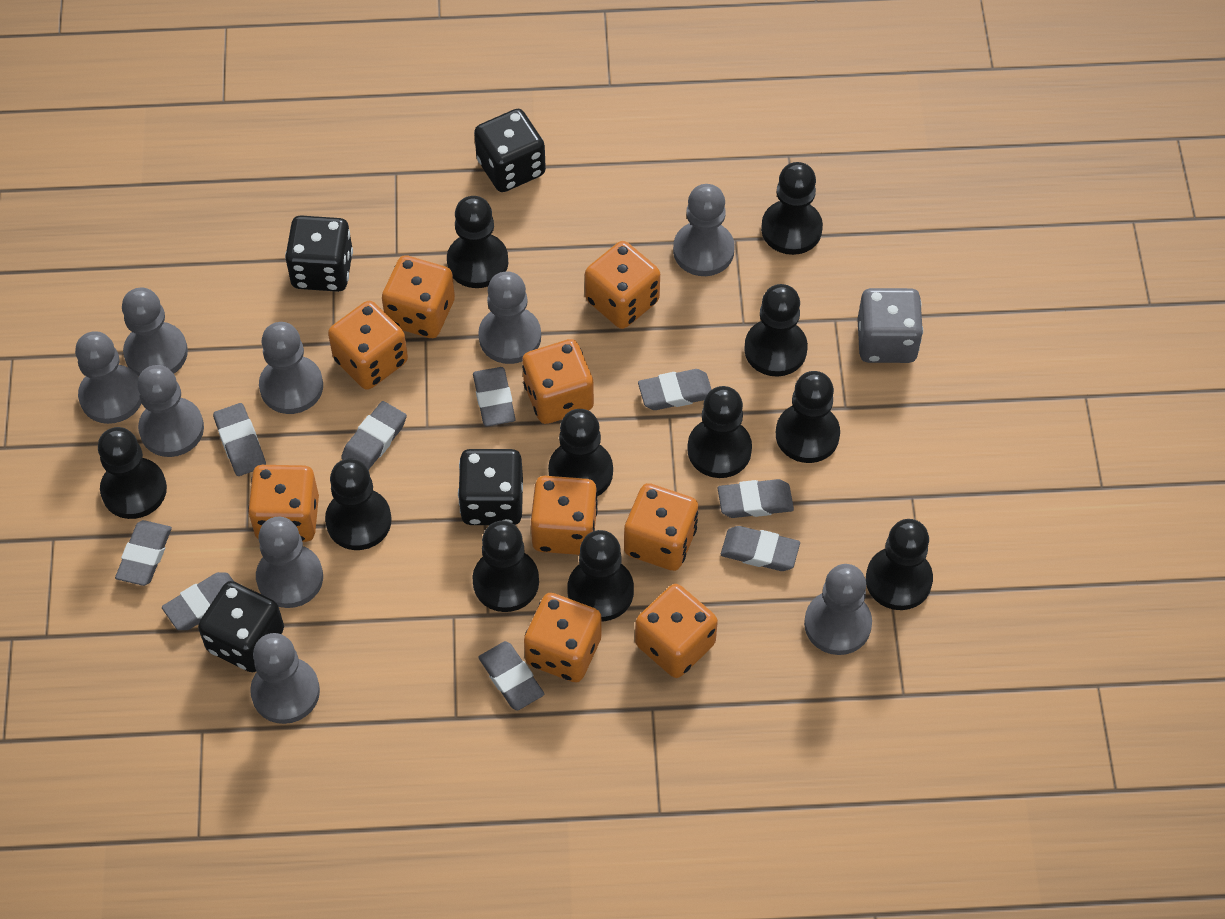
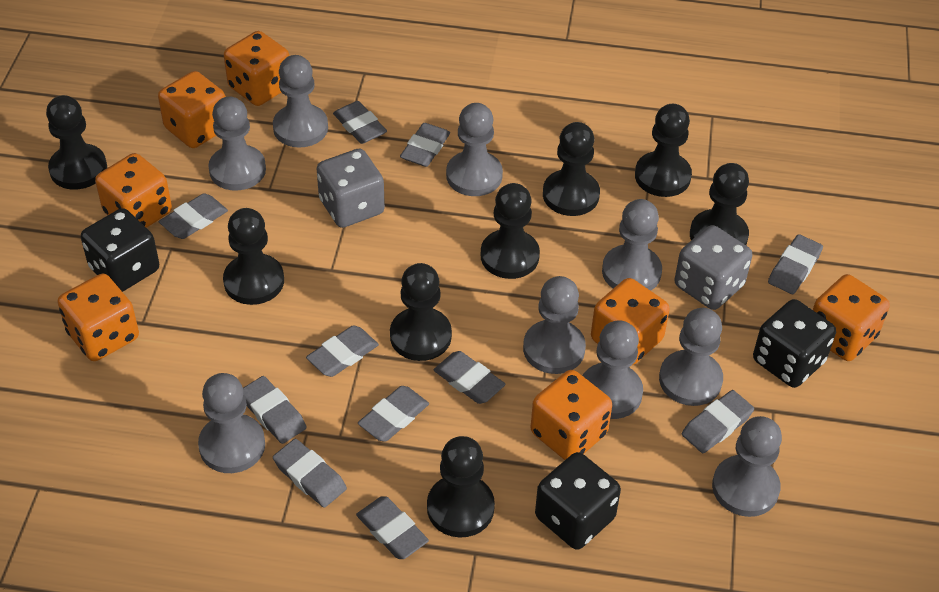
black dice: [198,581,284,672] [285,215,353,292] [458,449,523,525] [474,109,546,192] = 4 -> [81,208,159,292] [535,452,621,550] [753,299,836,388] = 3
black pawn: [98,427,167,519] [325,459,391,550] [447,196,508,288] [472,521,539,612] [548,409,613,496] [567,530,634,621] [687,386,752,478] [744,284,808,377] [761,162,823,255] [776,371,840,463] [866,519,933,610] = 11 -> [46,95,107,190] [223,208,284,305] [390,263,452,361] [427,436,495,538] [481,183,540,279] [543,122,600,216] [635,104,692,197] [690,163,749,245] = 8
grey dice: [857,288,923,363] = 1 -> [316,149,385,228] [675,225,752,310] = 2
grey eraser: [115,520,172,586] [162,572,234,630] [213,403,266,476] [341,401,407,470] [473,367,516,426] [478,641,544,711] [638,369,712,410] [718,479,794,518] [721,526,800,571] = 9 -> [159,193,228,239] [243,376,307,444] [273,439,347,508] [306,325,379,377] [333,101,387,144] [356,496,429,559] [358,386,429,441] [400,123,450,167] [434,351,506,404] [682,390,754,453] [768,234,823,294] = 11
orange dice: [248,465,319,542] [328,301,408,390] [382,255,455,338] [522,339,594,424] [524,593,602,683] [531,476,598,555] [585,241,660,329] [624,483,698,571] [635,584,718,678] = 9 -> [57,274,139,361] [95,153,172,228] [158,71,226,148] [224,31,289,106] [530,370,612,460] [591,278,670,365] [813,274,890,361] = 7

